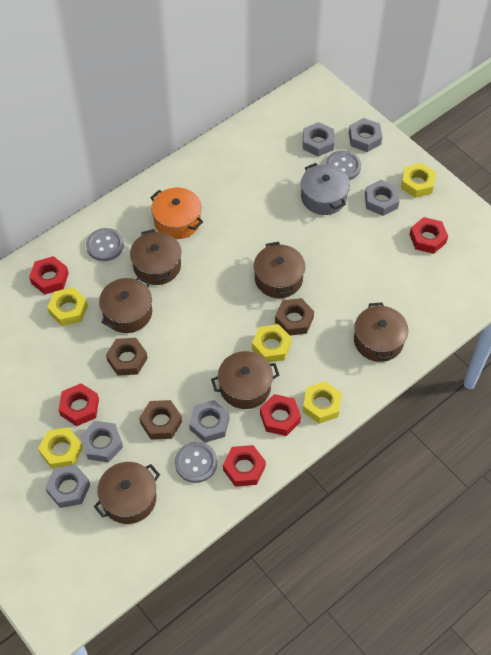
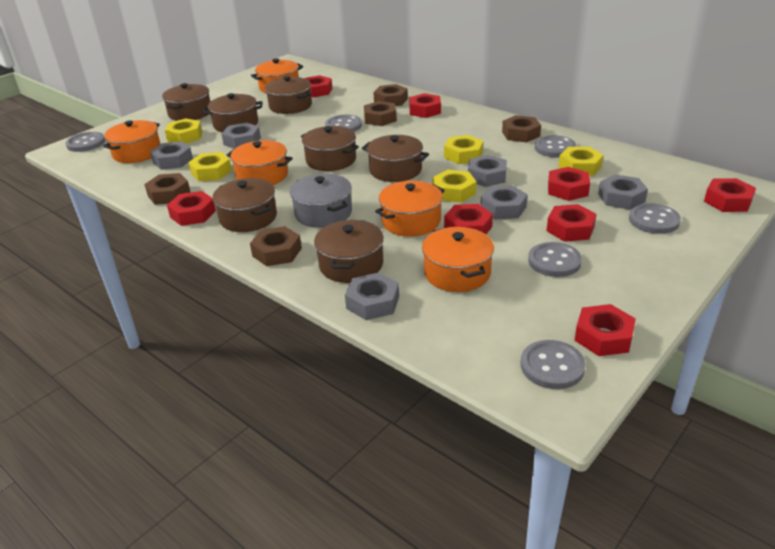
brown nut: [106,338,148,376] [139,400,182,440] [275,298,314,335] = 3 -> [144,173,191,205] [250,226,302,266] [364,101,397,126] [373,84,408,106] [502,115,541,143] = 5
brown pot: [94,462,160,524] [99,277,152,333] [130,229,181,285] [211,351,279,409] [254,242,305,298] [354,302,408,362] = 6 -> [162,83,210,121] [203,93,262,132] [213,178,277,232] [265,76,312,114] [301,126,359,171] [314,220,384,283] [362,135,429,182] = 7
grey button: [86,228,124,261] [175,442,217,483] [326,150,361,180] = 3 -> [65,132,105,152] [325,115,362,132] [521,340,586,389] [528,242,582,277] [535,135,576,158] [629,203,681,234] = 6
orange pot: [150,188,203,239] = 1 -> [103,120,161,163] [227,140,293,185] [251,58,303,93] [375,181,445,237] [422,227,494,292] = 5
red nut: [29,256,69,294] [59,383,99,426] [223,445,266,487] [260,394,301,436] [409,217,448,254] = 5 -> [167,191,216,226] [304,75,332,98] [409,93,441,118] [444,204,493,234] [546,204,597,242] [548,167,590,201] [574,304,636,356] [704,178,756,212] = 8

